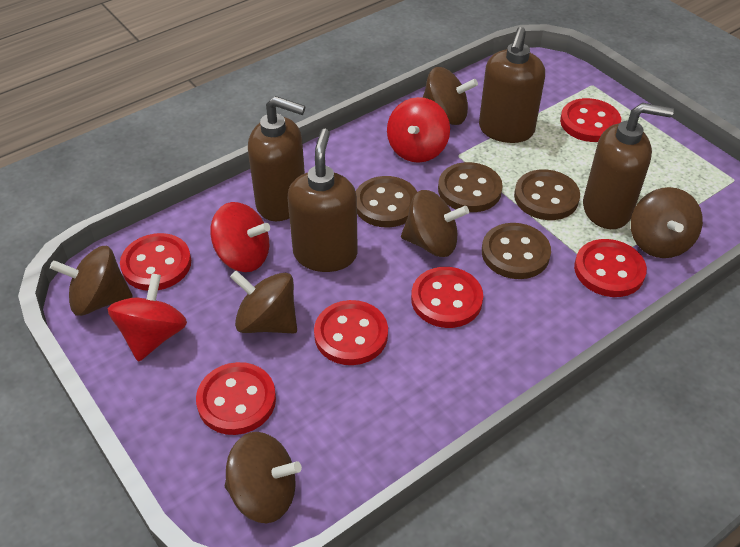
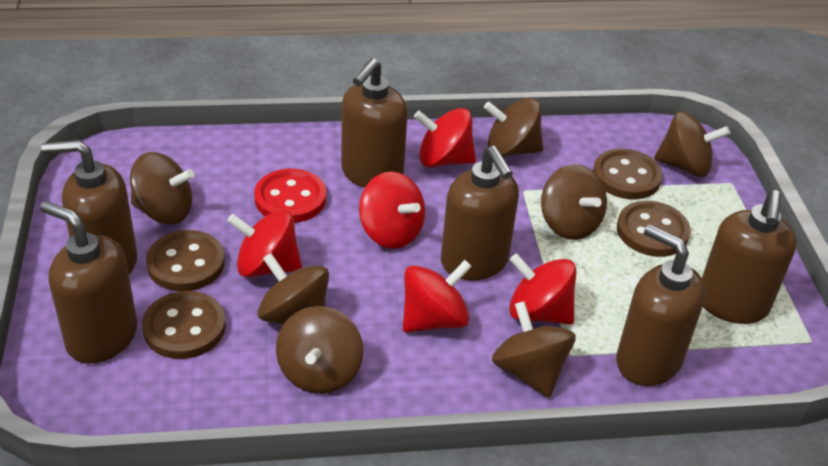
brown soap dispenser: [248,96,306,221] [288,129,358,272] [479,27,545,143] [583,103,674,229] = 4 -> [40,201,137,364] [41,140,137,275] [341,58,408,188] [441,146,519,280] [616,224,706,386] [702,190,797,324] = 6
brown spinning top: [50,246,133,316] [225,432,302,523] [230,270,297,333] [401,190,469,257] [423,67,478,125] [631,187,703,258] = 6 -> [130,152,194,224] [258,253,329,324] [276,306,363,394] [484,98,543,157] [492,301,576,398] [541,164,607,240] [654,111,730,177] = 7
red button: [120,233,191,291] [196,362,276,435] [314,300,388,365] [411,267,483,328] [560,98,621,142] [574,239,647,297] = 6 -> [254,169,326,223] = 1
red spinning top: [108,273,187,362] [210,202,270,272] [387,97,450,163] = 3 -> [227,210,302,277] [359,172,425,249] [403,260,472,333] [414,108,476,168] [509,253,577,325] = 5

